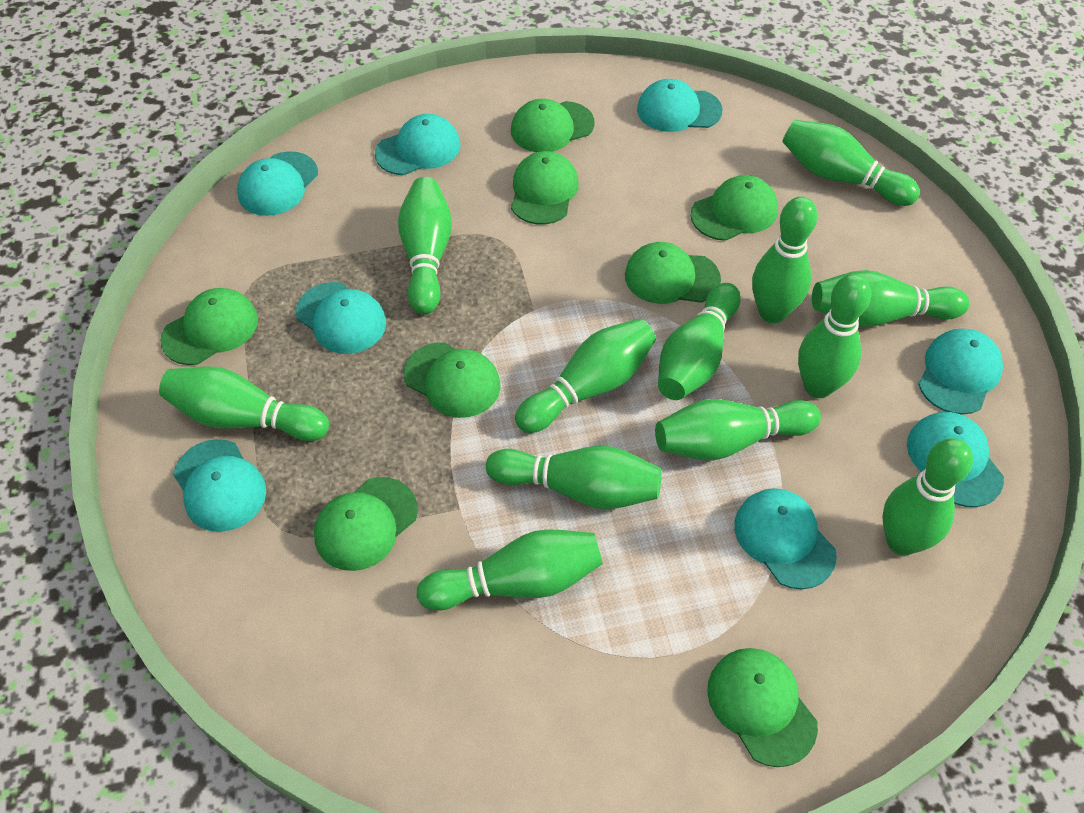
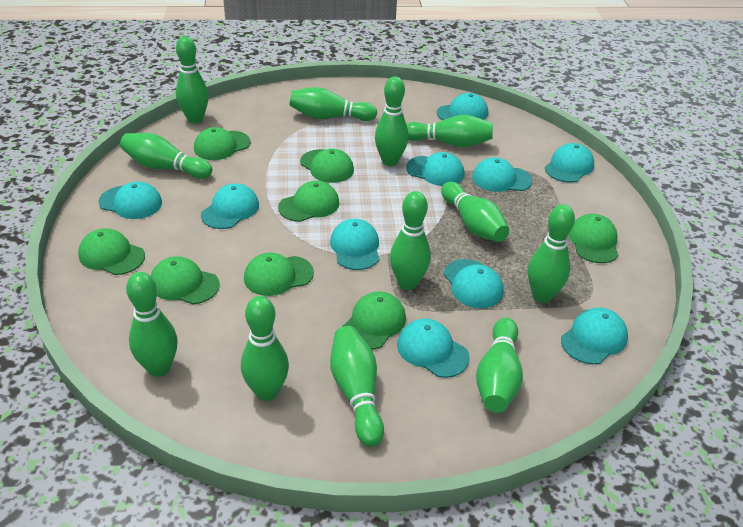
turquoise cap: [173,439,266,532] [237,151,318,216] [296,282,386,354] [375,114,461,175] [637,79,723,132] [734,488,837,589] [907,412,1004,507] [918,329,1003,415] = 8 -> [98,182,162,219] [201,184,259,229] [330,219,379,270] [397,319,470,378] [406,152,464,186] [437,93,488,120] [444,259,504,308] [472,157,532,192] [545,143,594,183] [561,308,628,364] = 10

